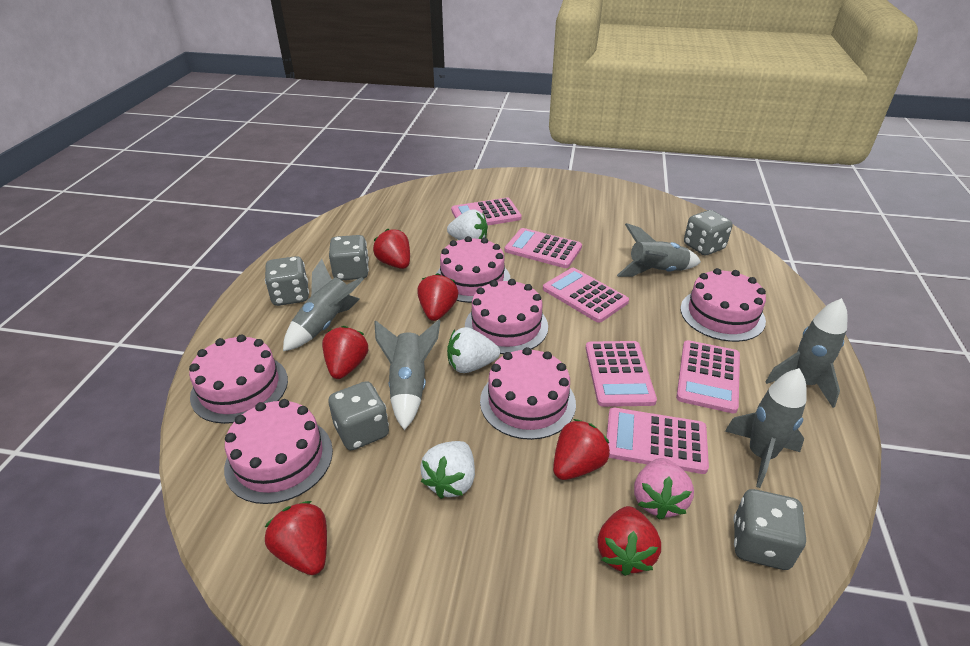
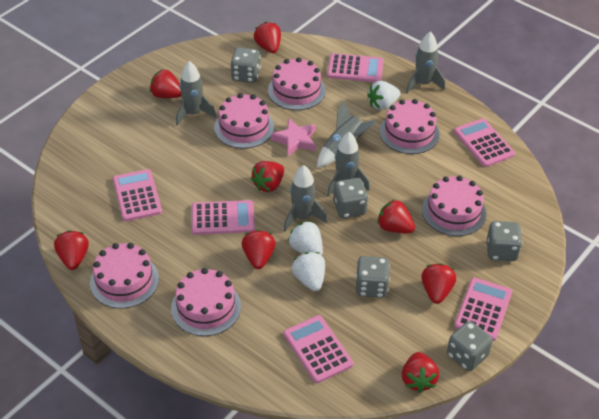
pink star: none = 0 -> [271,118,316,156] = 1
pink strawberry: [634,458,694,520] = 1 -> none = 0
red strawberry: [265,501,327,575] [322,326,368,379] [373,229,410,269] [417,273,459,321] [553,419,610,480] [598,506,661,576] = 6 -> [54,230,89,270] [150,69,181,98] [242,230,276,269] [251,161,284,192] [254,22,281,53] [377,199,415,234] [402,352,439,393] [421,263,456,304] = 8

